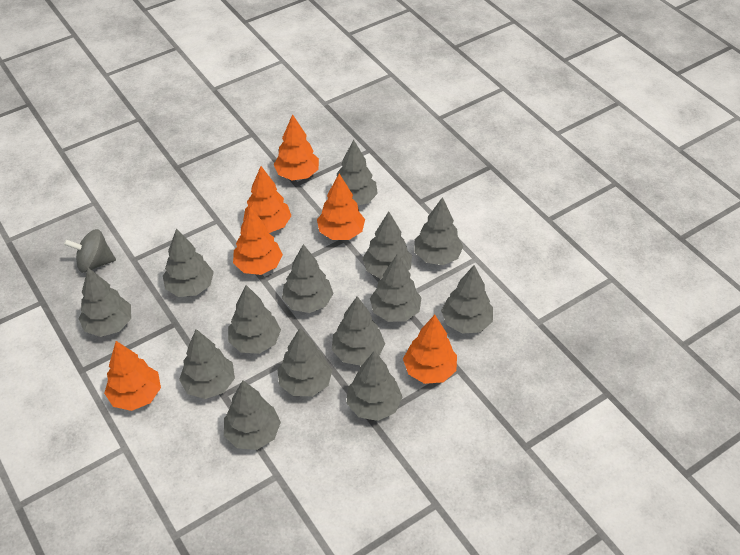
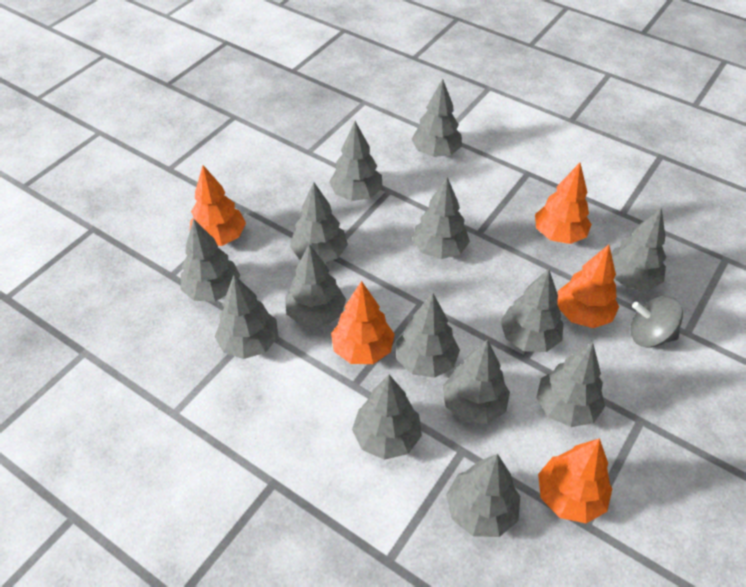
orange tree: [104,341,161,411] [233,207,283,275] [243,166,291,233] [273,114,319,180] [317,174,365,240] [403,315,457,384] = 6 -> [190,165,246,246] [331,281,395,364] [535,163,592,244] [538,438,612,523] [557,244,619,328] = 5

